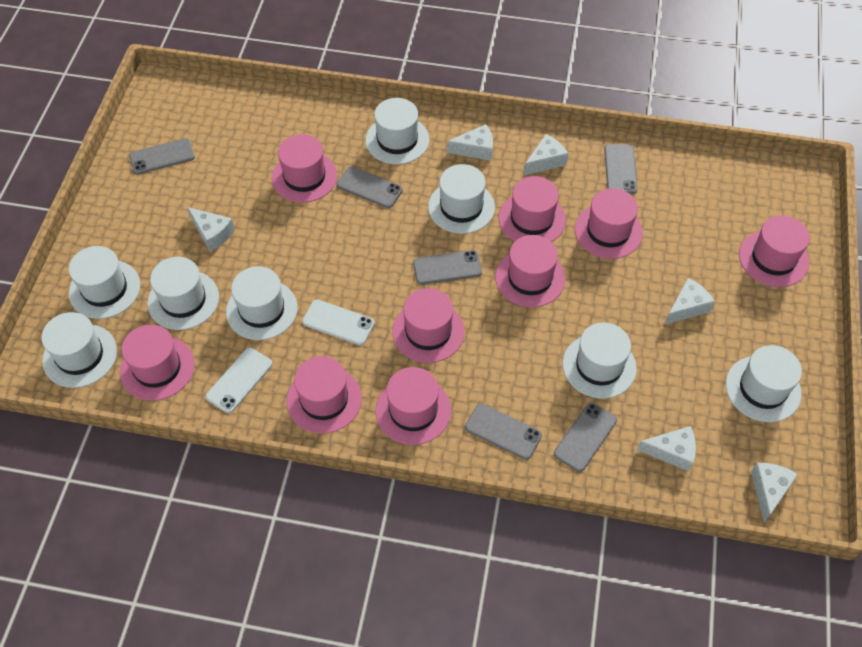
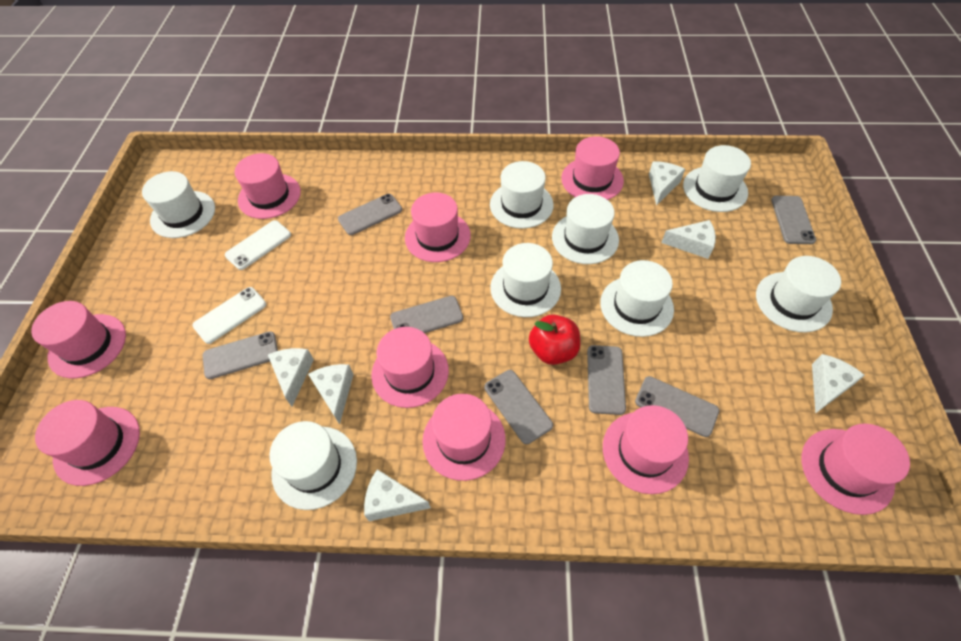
grey phone: [129,138,195,175] [337,166,403,208] [413,250,482,285] [465,403,542,460] [554,403,617,472] [604,144,638,194] = 6 -> [202,331,278,379] [338,194,402,235] [390,296,463,333] [484,370,553,444] [587,345,626,415] [635,376,719,437] [771,196,816,244] = 7
red apple: none = 0 -> [529,314,580,365] = 1

